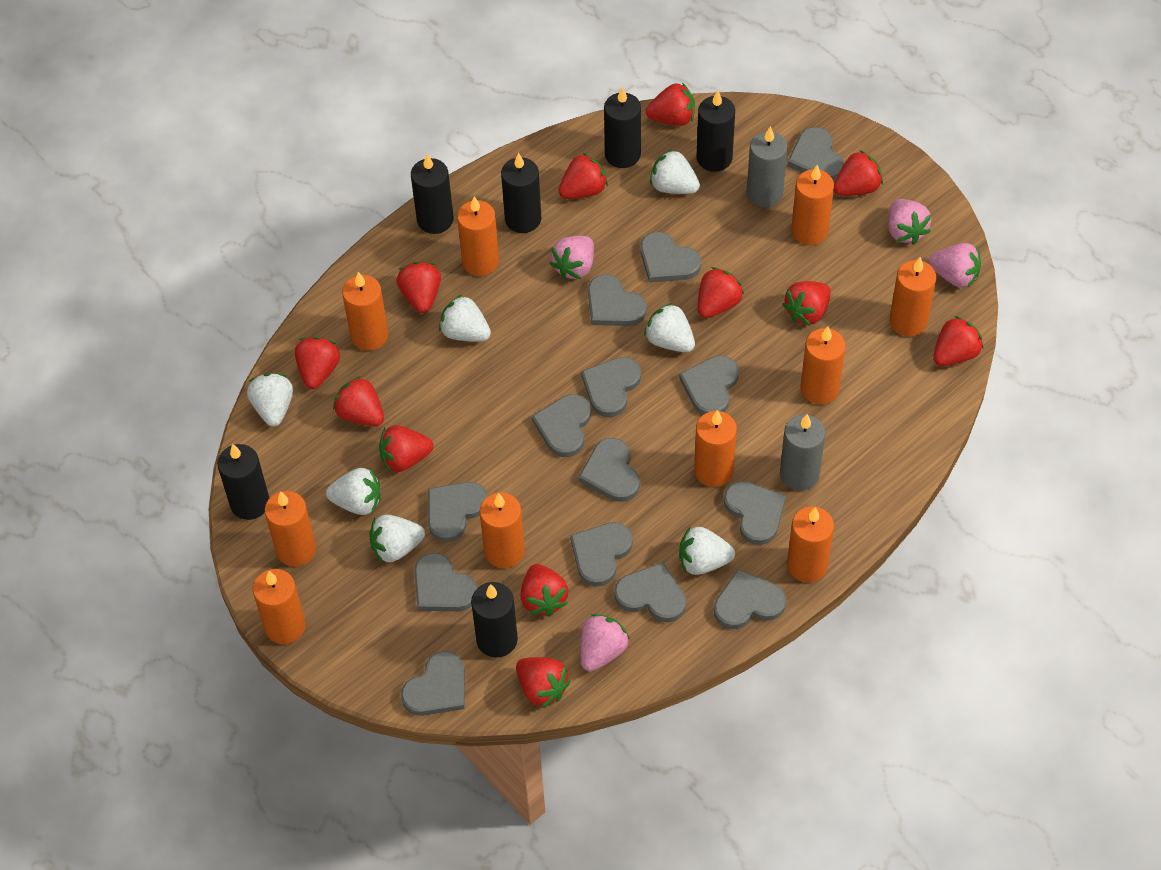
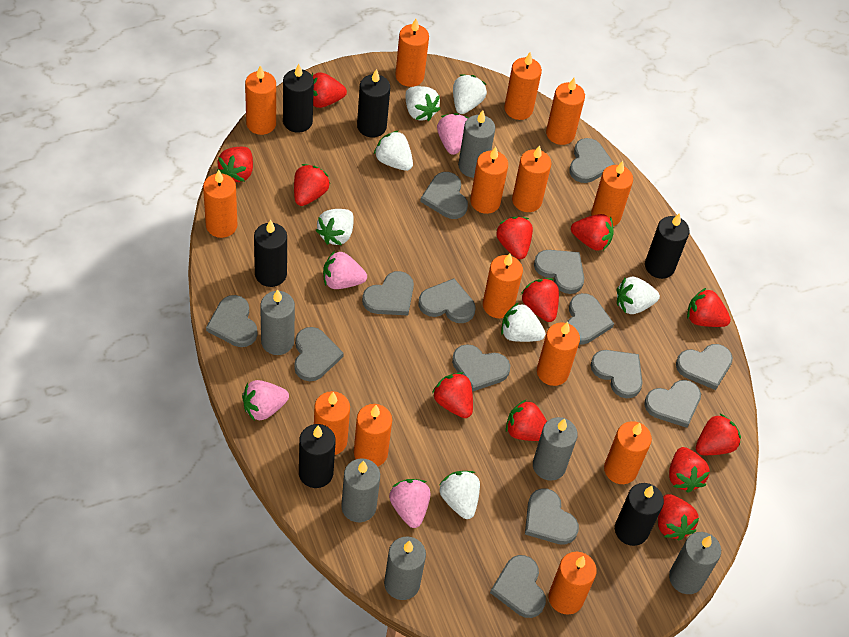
grey candle: [747,126,788,207] [780,414,825,491] = 2 -> [260,289,295,355] [341,458,380,522] [384,537,426,600] [458,110,495,178] [533,417,578,481] [669,532,721,594] = 6
orange candle: [253,569,306,644] [265,491,316,566] [342,272,389,351] [457,196,499,276] [479,492,525,568] [694,410,737,487] [787,506,834,582] [791,165,834,245] [801,326,846,404] [889,257,936,336] = 10 -> [203,170,238,238] [245,65,276,135] [314,391,350,455] [354,404,392,466] [396,19,429,87] [470,147,508,214] [483,253,523,318] [504,52,542,120] [512,145,551,212] [537,322,580,386] [546,78,585,145] [548,552,597,615] [591,161,633,226] [604,421,652,484] = 14

